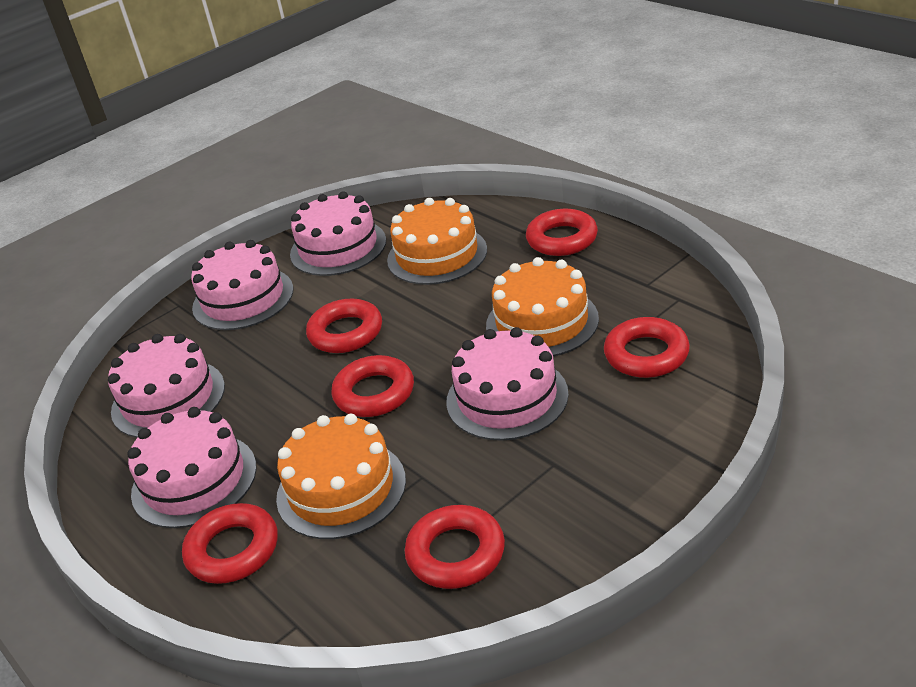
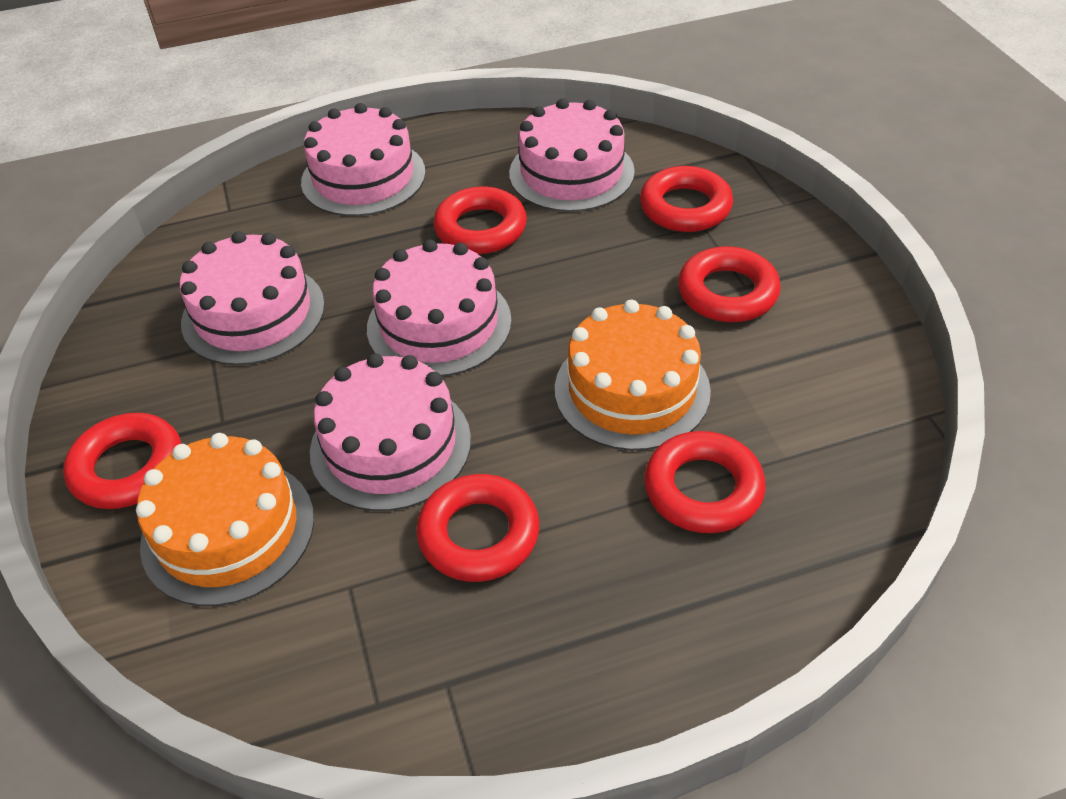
orange cake: [276,414,406,539] [387,198,487,285] [486,257,599,356] = 3 -> [136,433,314,606] [555,300,711,451] = 2

